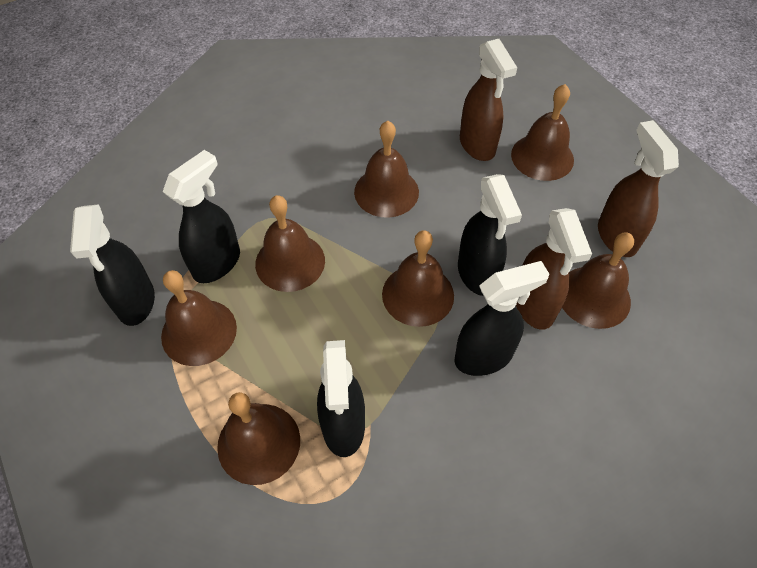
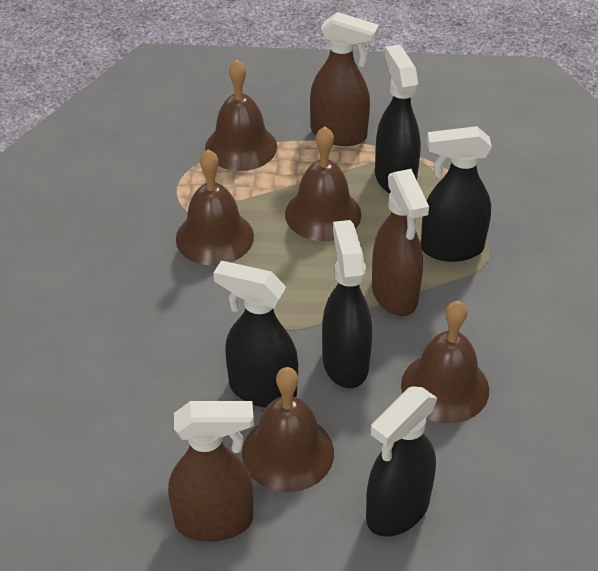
brown bell: [161,270,237,366] [217,392,300,485] [255,195,325,292] [354,121,419,218] [382,230,454,327] [511,84,574,181] [562,232,634,329] = 7 -> [176,149,254,265] [205,60,277,171] [242,367,334,492] [285,126,361,241] [401,301,489,423] = 5

